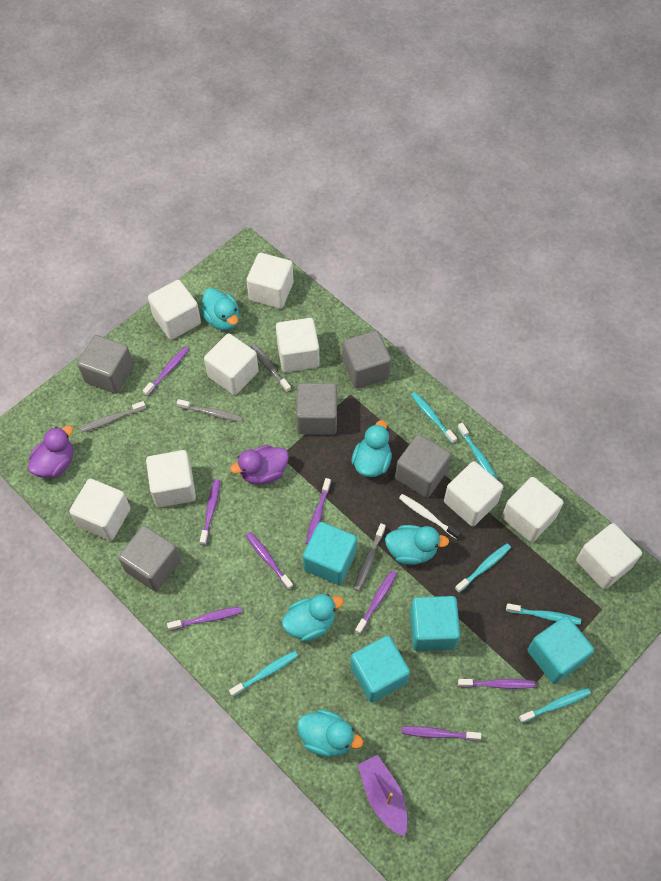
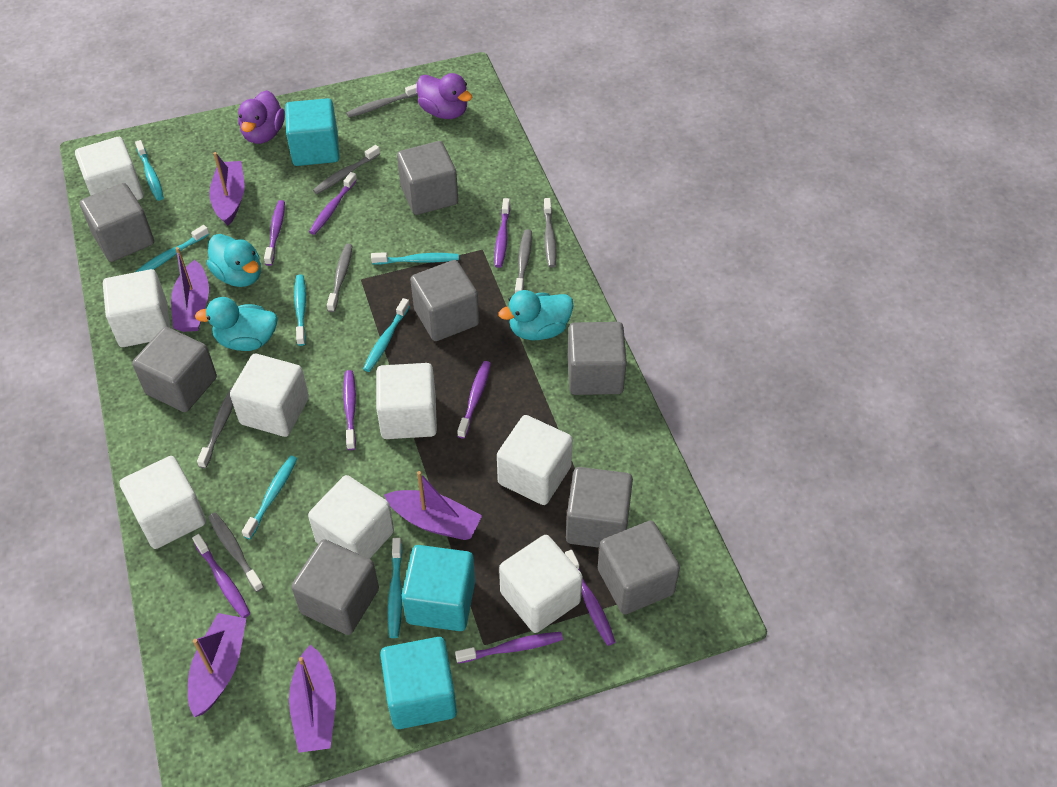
grey cube: [77,335,134,394] [118,526,181,591] [296,383,337,435] [343,331,391,389] [395,434,451,498] = 5 -> [80,183,154,262] [132,327,217,412] [291,540,379,635] [397,141,458,215] [410,260,479,341] [566,467,633,548] [568,322,627,395] [598,521,680,614] = 8
grey toothbrush: [80,401,146,432] [177,399,243,422] [250,343,291,392] [354,523,386,591] = 4 -> [197,388,233,469] [208,513,264,592] [313,145,380,194] [327,244,353,312] [346,84,418,117] [515,229,532,293] [543,198,557,268] = 7
purple boat: [358,755,407,837] = 1 -> [171,247,209,332] [188,613,246,717] [209,152,244,226] [289,645,336,753] [384,471,482,540] = 5
turquoise cube: [303,522,357,585] [350,635,410,702] [410,596,460,651] [527,616,594,684] = 4 -> [285,98,339,166] [380,637,457,729] [402,545,475,631] = 3
turquoise duck: [200,288,239,330] [282,594,344,642] [297,709,363,757] [351,420,392,477] [385,525,449,565] = 5 -> [195,297,278,351] [207,234,261,287] [498,290,574,340] = 3
turquoise toothbrush: [229,651,298,697] [411,392,457,444] [455,543,511,593] [458,423,498,480] [506,603,581,625] [519,688,591,723] = 6 -> [135,140,164,201] [135,225,209,272] [242,456,297,539] [294,274,306,346] [363,298,410,372] [371,252,459,265] [388,538,403,638] = 7
white cube: [69,479,130,541] [146,450,196,508] [148,280,201,340] [204,333,259,395] [246,253,294,309] [276,318,320,372] [444,461,503,526] [502,477,563,542] [576,523,642,589] = 9 -> [75,137,144,200] [103,269,170,347] [119,456,206,549] [230,354,309,437] [308,475,394,559] [376,363,437,439] [497,415,573,505] [499,535,583,633] = 8
white toothbrush: [399,494,460,539] = 1 -> none = 0

